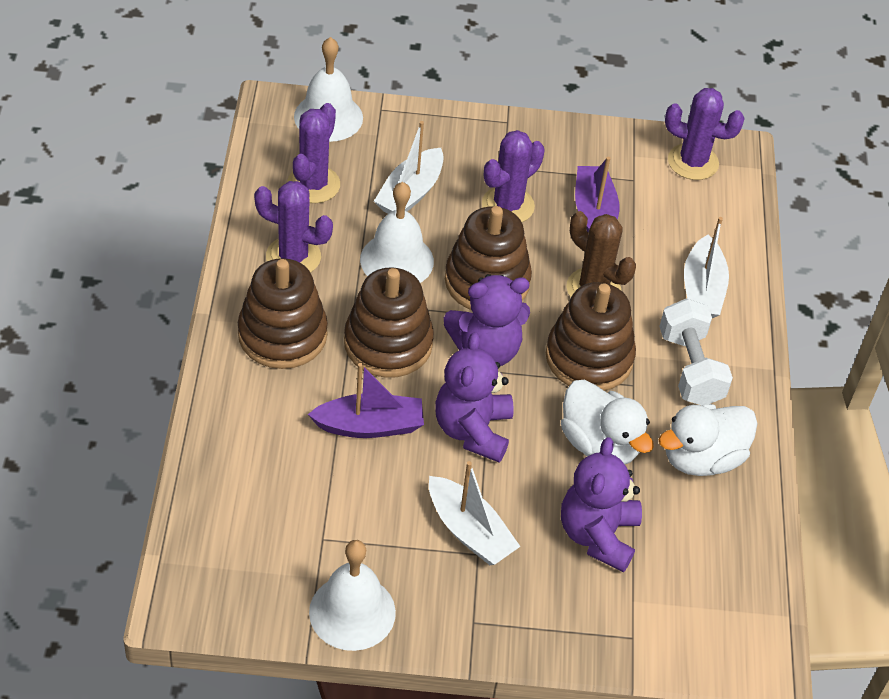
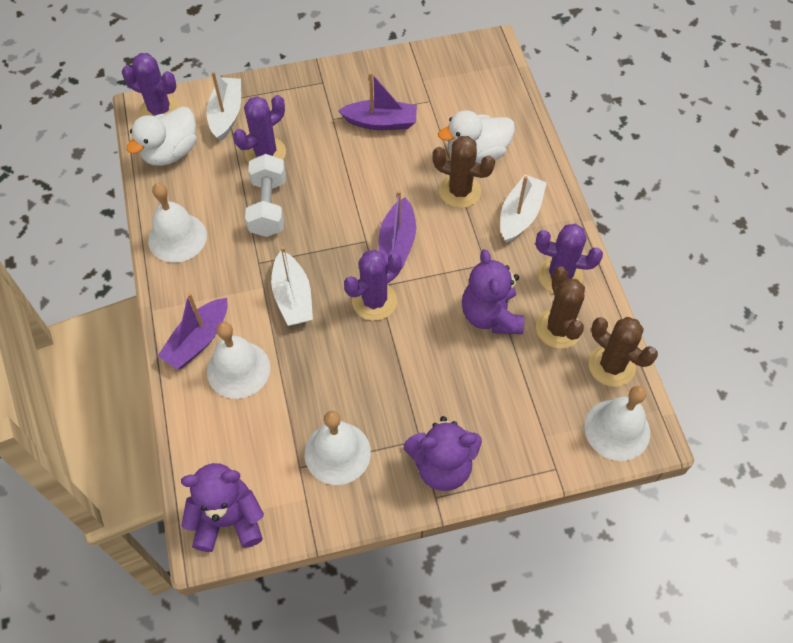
brown cactus: [566,211,636,297] = 1 -> [432,136,495,208] [536,266,585,349] [589,317,658,387] = 3
brown stacking toy: [238,258,328,369] [344,267,434,378] [445,206,532,310] [546,282,636,391] = 4 -> none = 0
purple boat: [308,363,424,438] [575,157,619,233] = 2 -> [158,293,228,369] [338,72,417,130] [378,190,416,269] = 3
white bell: [294,37,363,142] [309,540,396,651] [360,182,434,283] = 3 -> [148,183,207,263] [207,322,270,399] [305,411,371,485] [584,386,650,461] = 4

